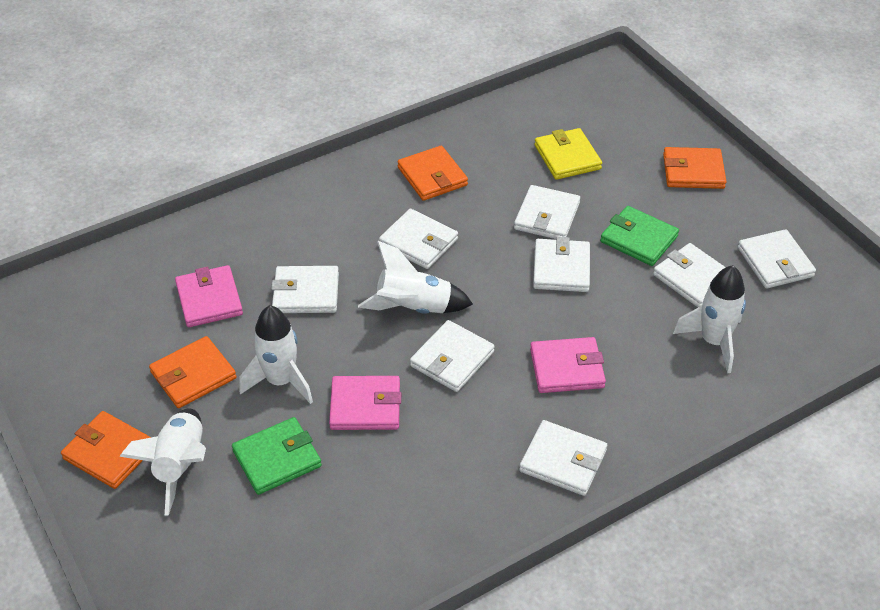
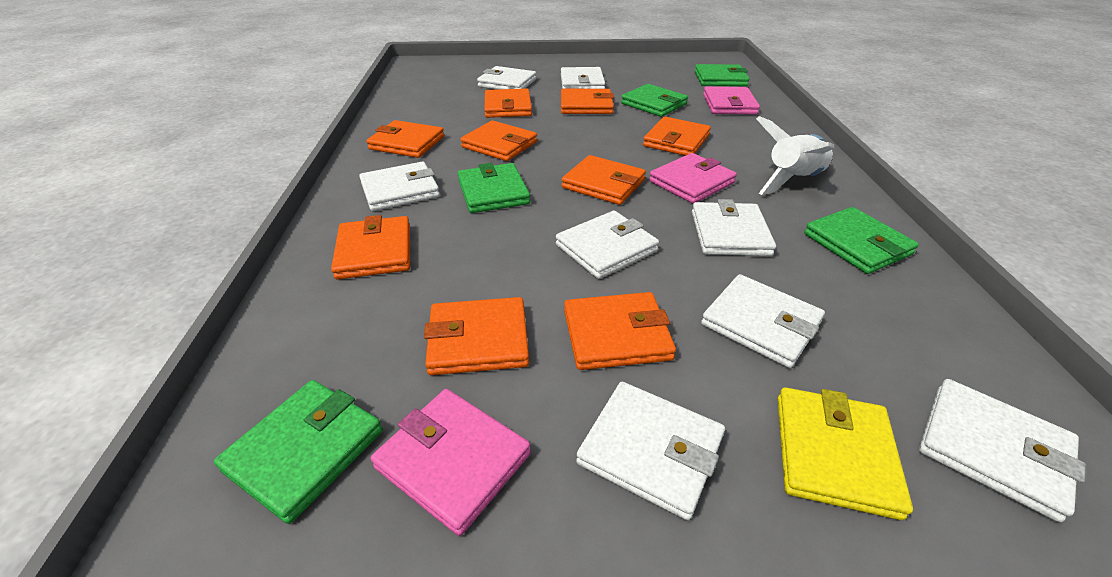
green wallet: [232,417,322,495] [600,206,679,266] = 2 -> [214,380,383,524] [458,163,530,213] [621,84,688,117] [695,64,750,86] [804,207,919,274] = 5
orange wallet: [61,411,151,489] [149,336,236,408] [397,146,468,201] [663,147,726,189] = 4 -> [331,215,410,280] [367,120,444,158] [424,297,529,375] [460,120,537,161] [484,88,532,118] [561,89,614,114] [562,155,646,205] [564,292,676,370] [643,117,711,156] = 9
white rocket: [119,408,206,516] [239,305,313,404] [358,241,473,314] [673,265,746,373] = 4 -> [756,116,834,195] = 1

